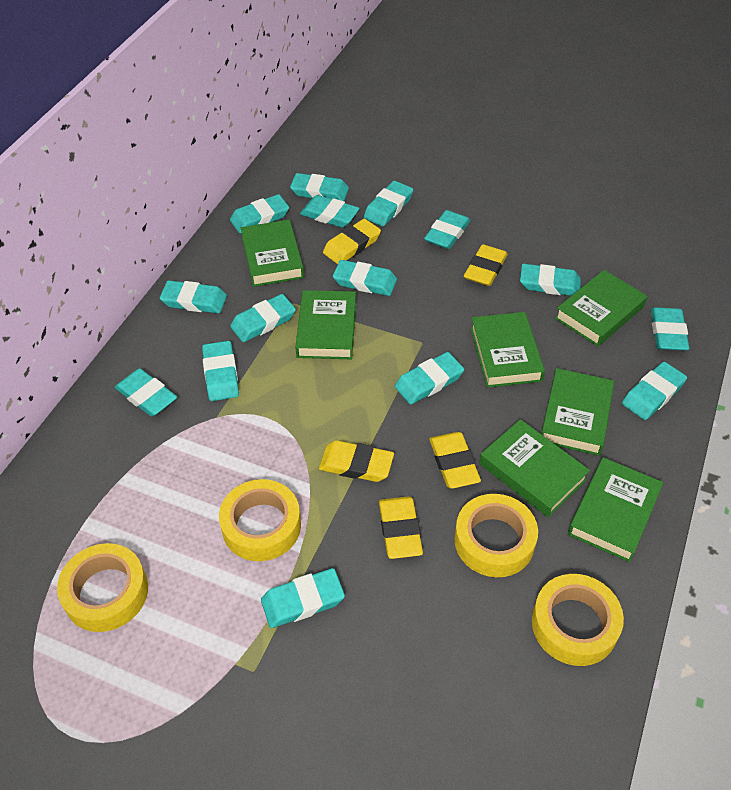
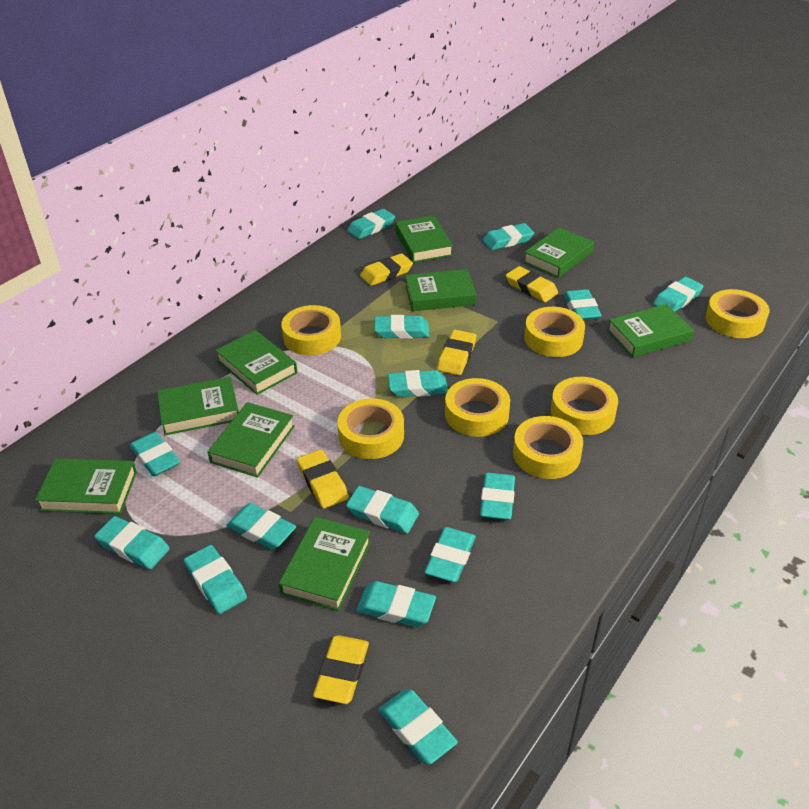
green book: [241,220,304,287] [295,290,356,359] [470,312,545,388] [479,419,590,517] [541,368,614,456] [555,270,648,346] [568,457,663,562] = 7 -> [35,458,137,514] [157,377,239,435] [208,402,295,478] [215,330,297,395] [279,517,371,611] [395,216,453,263] [405,269,476,311] [524,227,594,278] [607,304,694,357] = 9
yellow tape: [57,543,148,632] [219,479,301,561] [454,494,538,577] [532,574,624,666] = 4 -> [281,305,341,355] [337,398,404,459] [445,378,510,437] [513,416,583,479] [524,307,585,357] [551,377,618,435] [705,289,769,338] = 7

